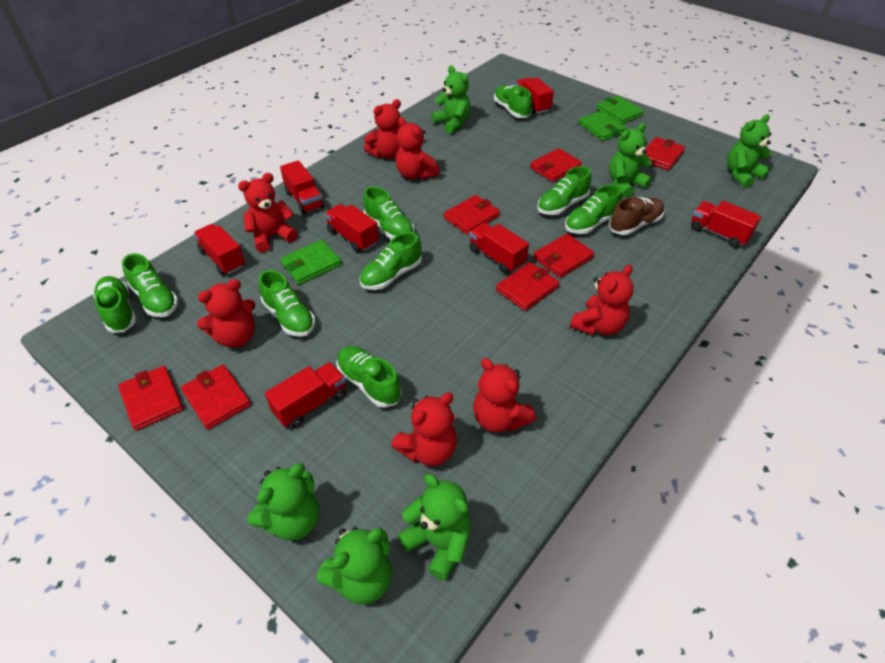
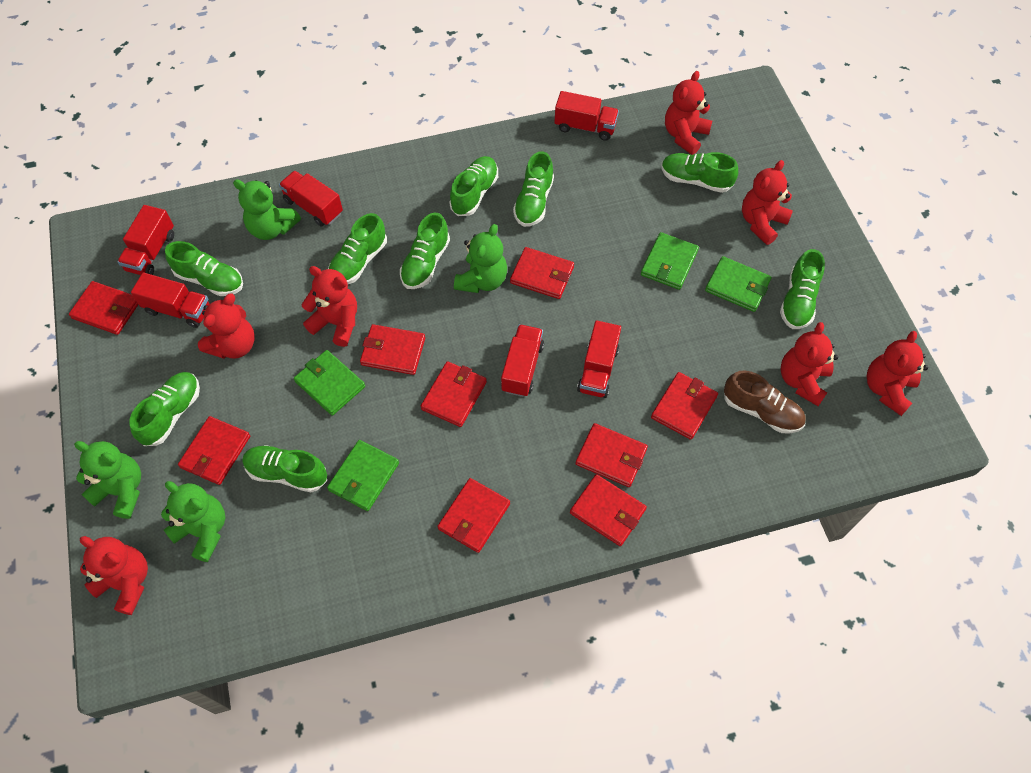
green teddy bear: [248,464,319,540] [317,527,392,605] [398,474,471,581] [431,65,471,134] [609,123,652,197] [727,114,772,188] = 6 -> [74,441,141,519] [161,481,225,562] [233,179,301,240] [454,224,507,293] = 4
green wallet: [280,240,342,285] [578,111,627,141] [596,96,644,124] = 3 -> [294,350,365,416] [327,440,399,511] [641,232,699,290] [705,256,772,312] = 4
red truck: [194,224,245,275] [265,362,346,428] [280,160,324,215] [325,204,379,252] [469,223,529,273] [515,77,554,114] [691,201,761,247] = 7 -> [117,205,174,275] [131,272,210,328] [279,171,343,226] [501,324,544,397] [555,91,619,141] [577,320,621,398] = 6
red wallet: [118,366,183,431] [181,365,251,430] [444,195,500,235] [496,262,560,311] [530,148,582,182] [533,234,595,278] [646,137,685,170] = 7 -> [69,281,138,335] [178,416,250,485] [360,324,425,375] [421,361,487,427] [438,478,510,553] [510,247,574,299] [570,474,647,546] [576,423,648,487] [651,372,718,440] = 9

